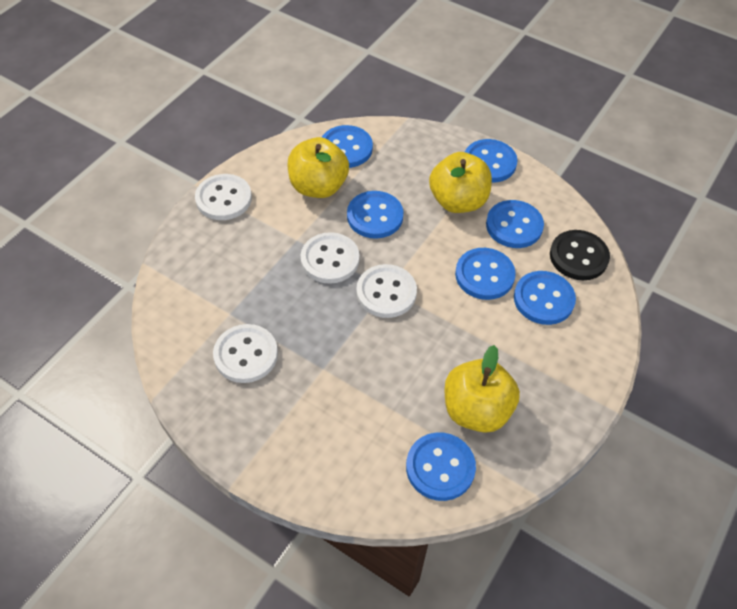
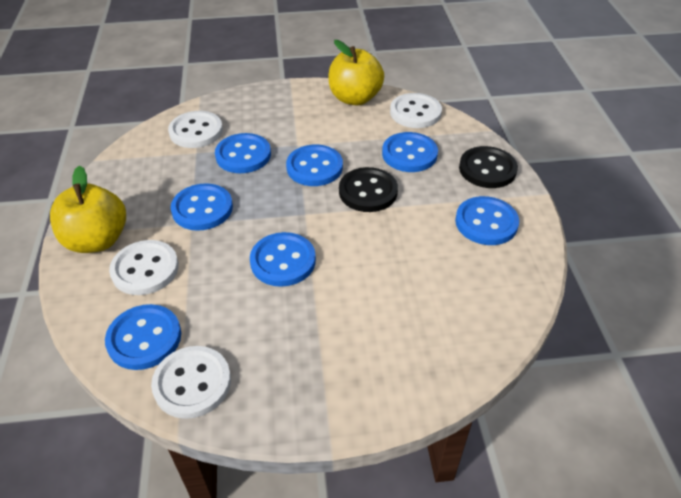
black button: [550,230,610,280] = 1 -> [339,167,398,212] [459,146,518,188] = 2
yellow apple: [287,137,349,198] [429,152,492,213] [444,345,520,433] = 3 -> [50,166,126,253] [328,40,384,106] = 2

